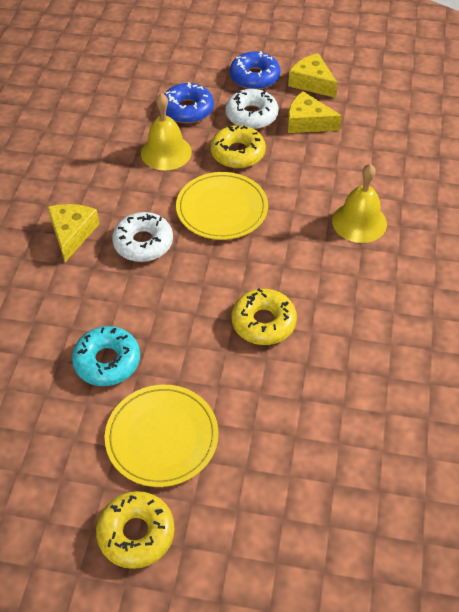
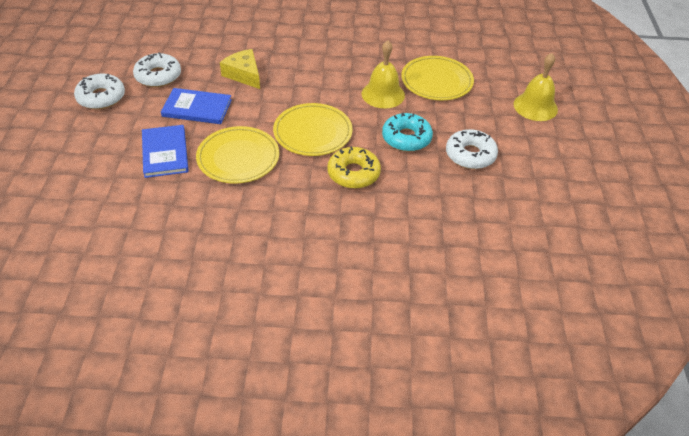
blue book: none = 0 -> [142,125,189,178] [161,88,232,124] = 2
blue donut: [164,82,214,123] [230,51,280,89] = 2 -> none = 0
white donut: [112,212,173,262] [226,89,279,129] = 2 -> [74,73,125,109] [133,52,181,87] [446,129,498,169] = 3
yellow cheese: [48,204,99,262] [288,53,338,98] [288,91,342,133] = 3 -> [220,49,260,89] = 1
yellow donut: [96,491,175,569] [210,125,266,168] [232,288,297,345] = 3 -> [327,146,381,189] = 1
yellow plate: [105,385,218,487] [176,172,268,240] = 2 -> [196,126,279,183] [273,103,353,156] [401,56,474,100] = 3

